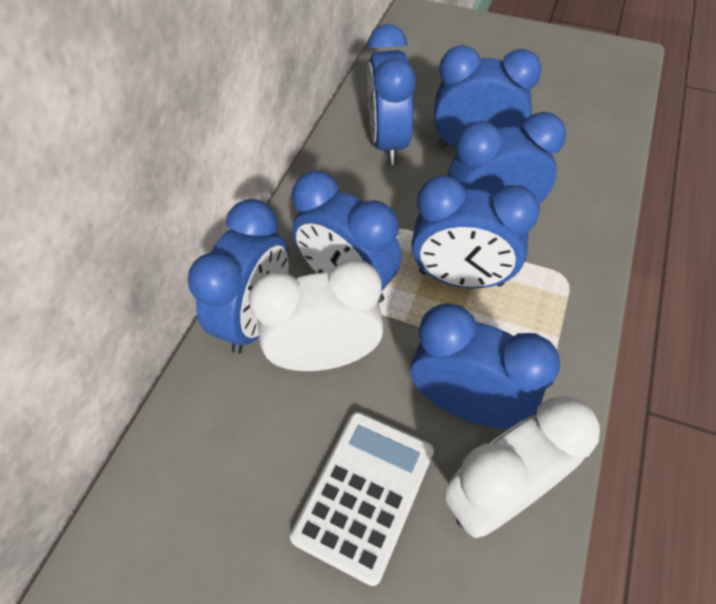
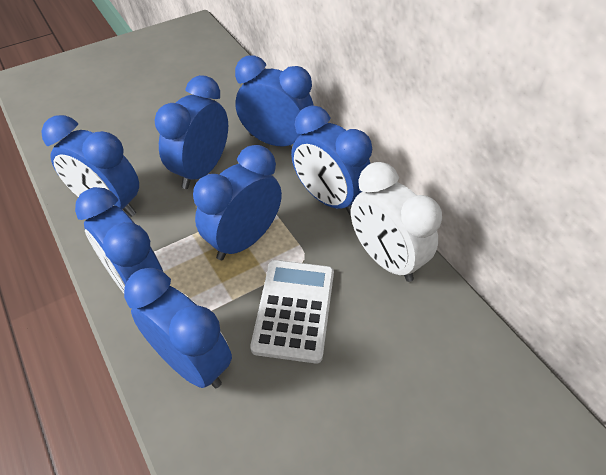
white clock: [249,260,384,371] [444,396,600,538] = 2 -> [351,162,442,282] = 1

